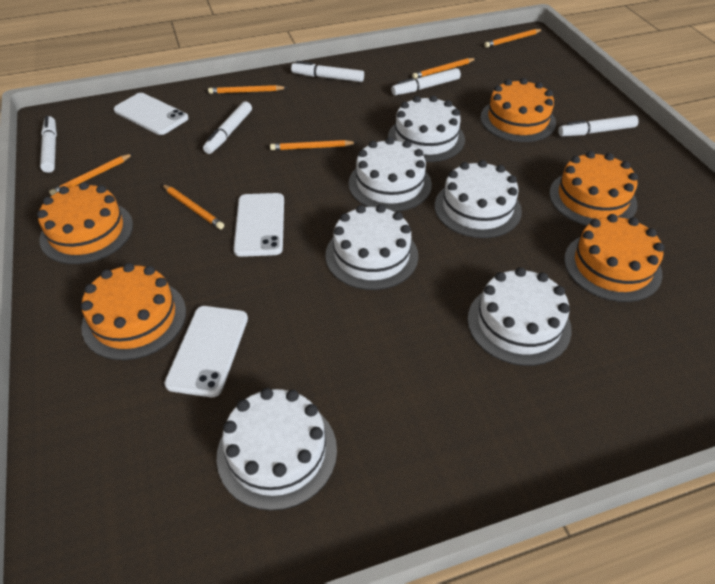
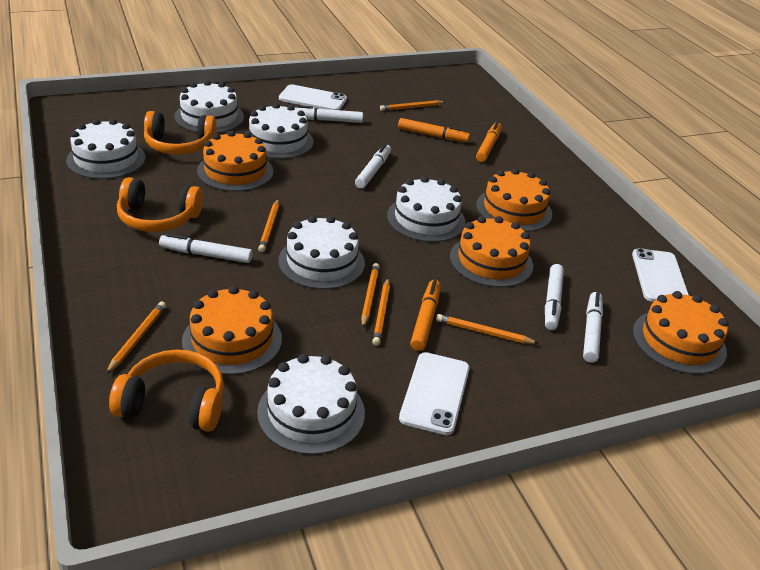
orange headphones: none = 0 -> [109,350,224,432] [117,177,203,232] [144,111,217,154] = 3
orange marker: none = 0 -> [398,118,470,142] [410,280,441,351] [476,121,502,162] = 3

